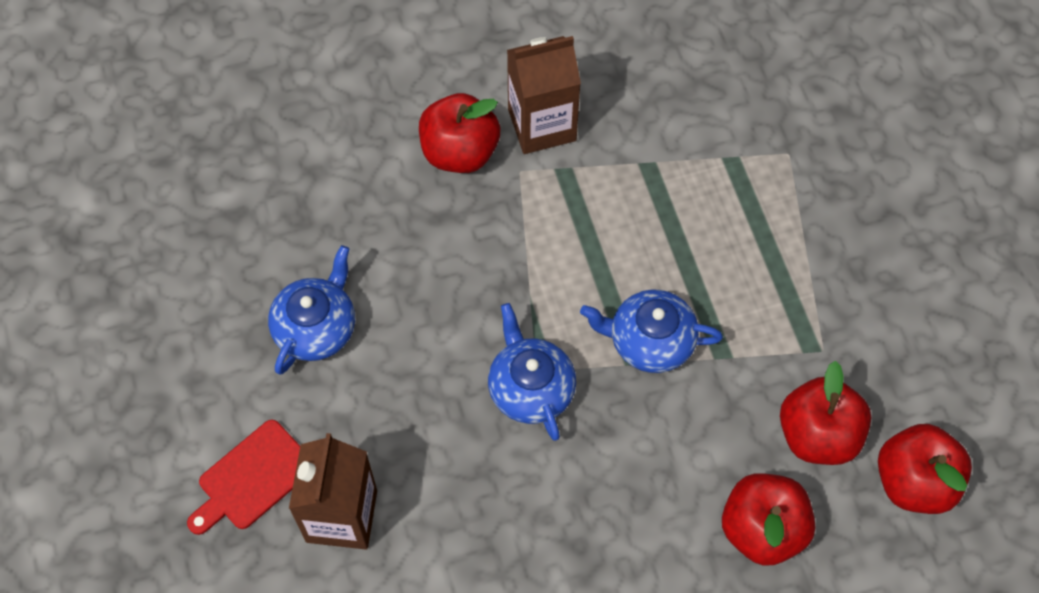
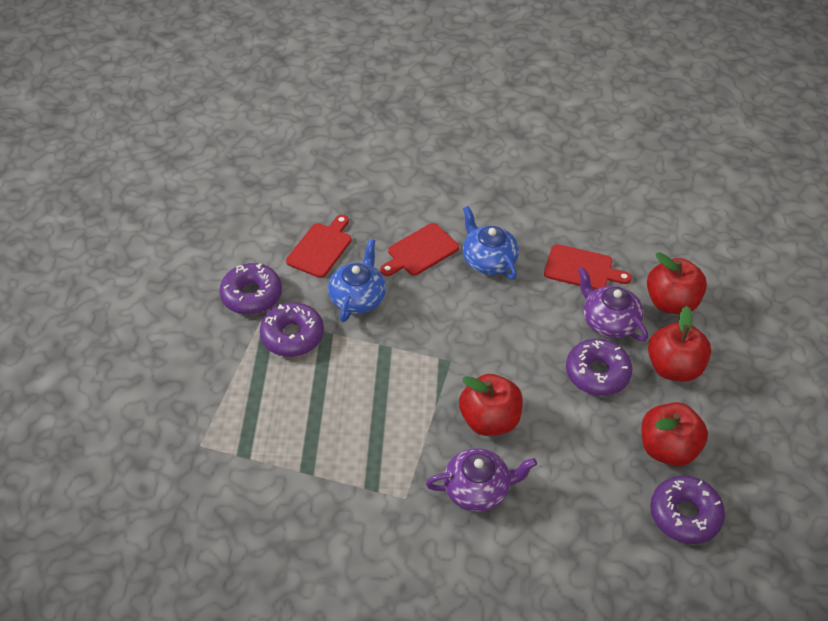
blue teapot: [268,245,355,375] [488,303,576,441] [580,290,723,373] = 3 -> [328,239,386,322] [463,206,519,280] = 2
brown carton: [289,433,377,549] [507,36,581,154] = 2 -> none = 0
purple donut: none = 0 -> [219,263,282,315] [260,302,324,357] [566,339,632,396] [650,476,725,544] = 4
purple teapot: none = 0 -> [426,448,537,512] [578,267,648,341] = 2
red cutting board: [187,420,300,535] = 1 -> [286,215,352,278] [380,223,459,276] [544,244,632,290] = 3

